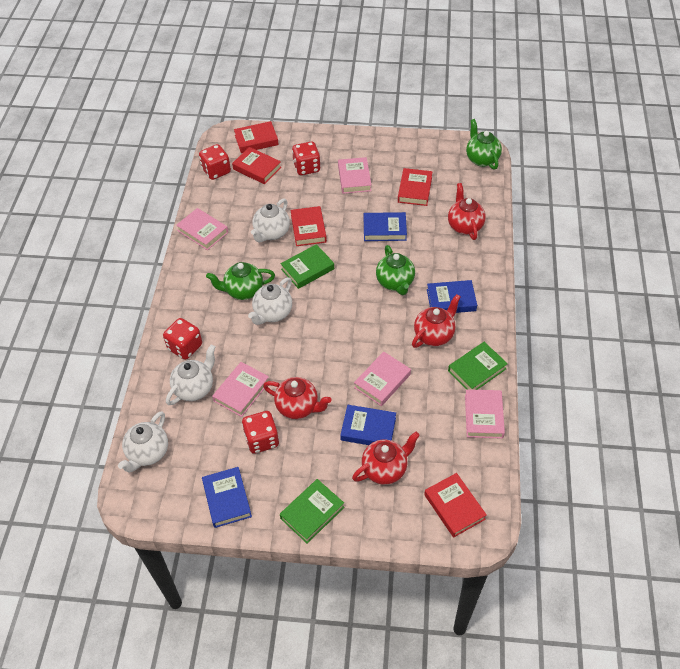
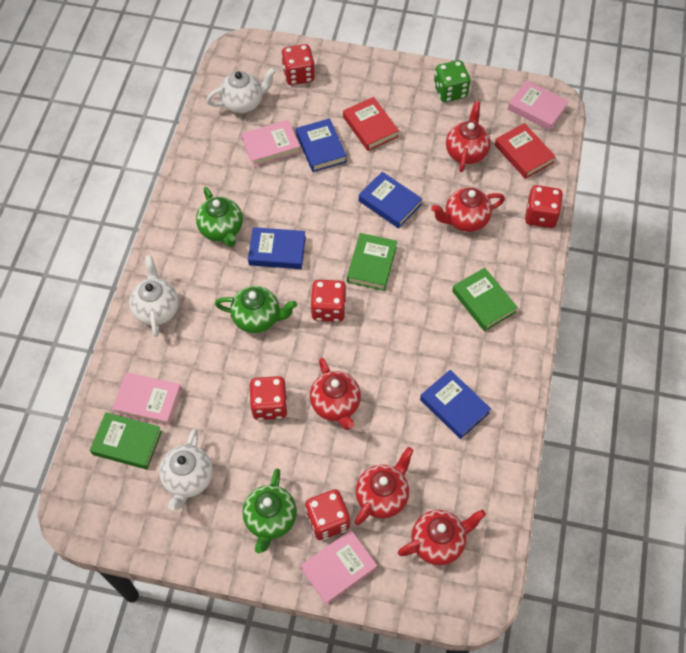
green dice: none = 0 -> [434,60,470,102] = 1
pink book: [176,208,228,250] [212,362,269,417] [338,157,371,194] [354,351,411,406] [465,389,505,439] = 5 -> [112,372,182,426] [241,120,301,167] [300,530,377,605] [508,80,569,131] = 4
red book: [232,147,282,184] [234,121,279,153] [291,206,327,246] [398,168,432,206] [424,473,487,538] = 5 -> [343,97,399,151] [495,123,556,179] = 2
red dice: [163,318,202,360] [199,144,231,180] [242,411,279,454] [292,142,321,175] = 4 -> [250,376,288,420] [281,44,315,85] [305,489,350,540] [311,280,347,322] [525,185,563,228] = 5
red teapot: [263,377,331,419] [352,432,420,485] [412,294,461,348] [448,183,486,240] = 4 -> [310,358,361,430] [355,447,413,525] [398,510,486,565] [431,187,505,232] [446,101,491,172] = 5
white teapot: [118,411,168,473] [166,345,215,405] [248,277,292,325] [251,198,290,242] = 4 -> [129,255,179,337] [159,429,213,510] [206,67,276,114] = 3

